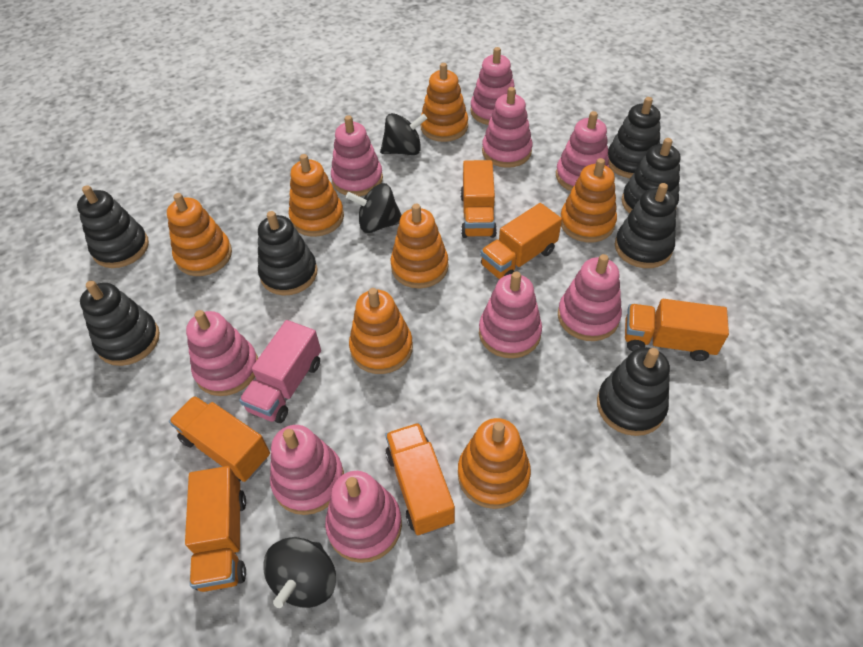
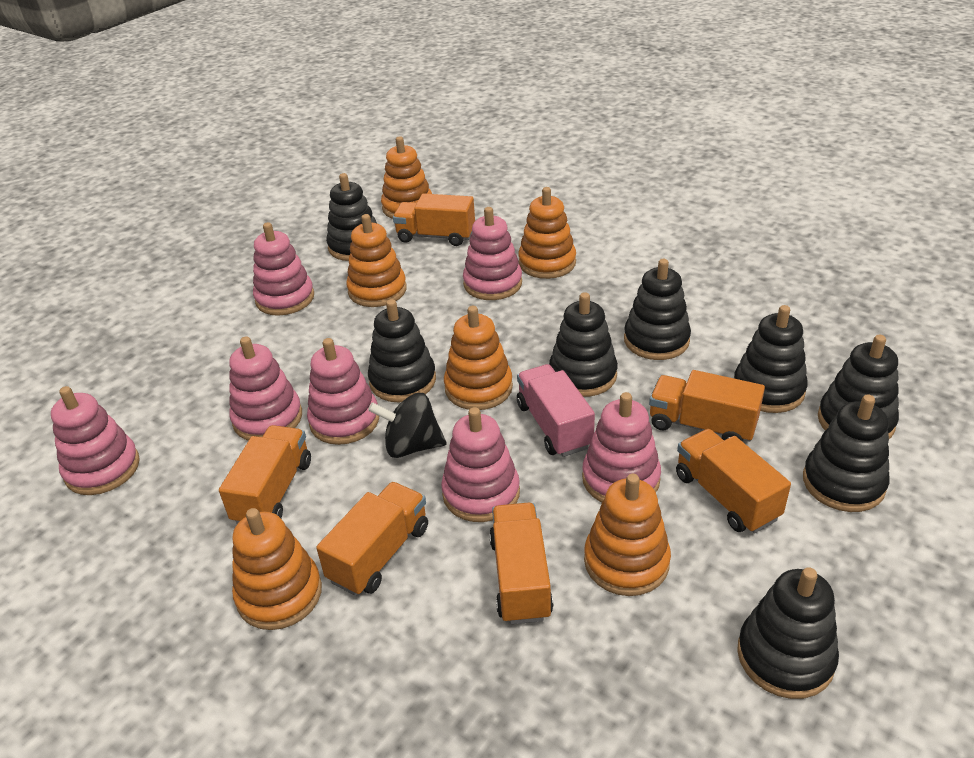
black spinning top: [263,537,336,608] [346,183,402,233] [380,113,427,155] = 3 -> [368,393,446,458] = 1
black stacking toy: [77,185,149,268] [80,281,160,366] [258,211,317,296] [597,347,670,436] [608,97,661,178] [615,183,676,268] [622,138,680,214] = 7 -> [326,173,377,261] [368,299,436,402] [549,292,618,397] [624,259,691,360] [734,305,808,413] [737,567,839,699] [803,394,889,512] [818,335,899,439] = 8
orange stacking toy: [167,193,232,276] [289,154,344,237] [349,288,413,374] [390,204,449,289] [421,63,468,142] [458,418,531,509] [560,158,617,242] = 7 -> [232,508,322,630] [346,214,407,307] [381,136,432,219] [444,306,513,410] [518,187,576,279] [584,474,671,596] = 6
pink stacking toy: [186,310,258,396] [270,425,344,515] [325,471,402,563] [331,115,383,196] [470,47,516,125] [479,272,542,358] [482,87,533,168] [556,111,609,191] [558,254,622,341] = 9 -> [51,386,140,495] [229,336,302,441] [253,222,314,316] [307,338,379,445] [441,407,520,522] [463,207,522,300] [582,392,661,503] = 7

